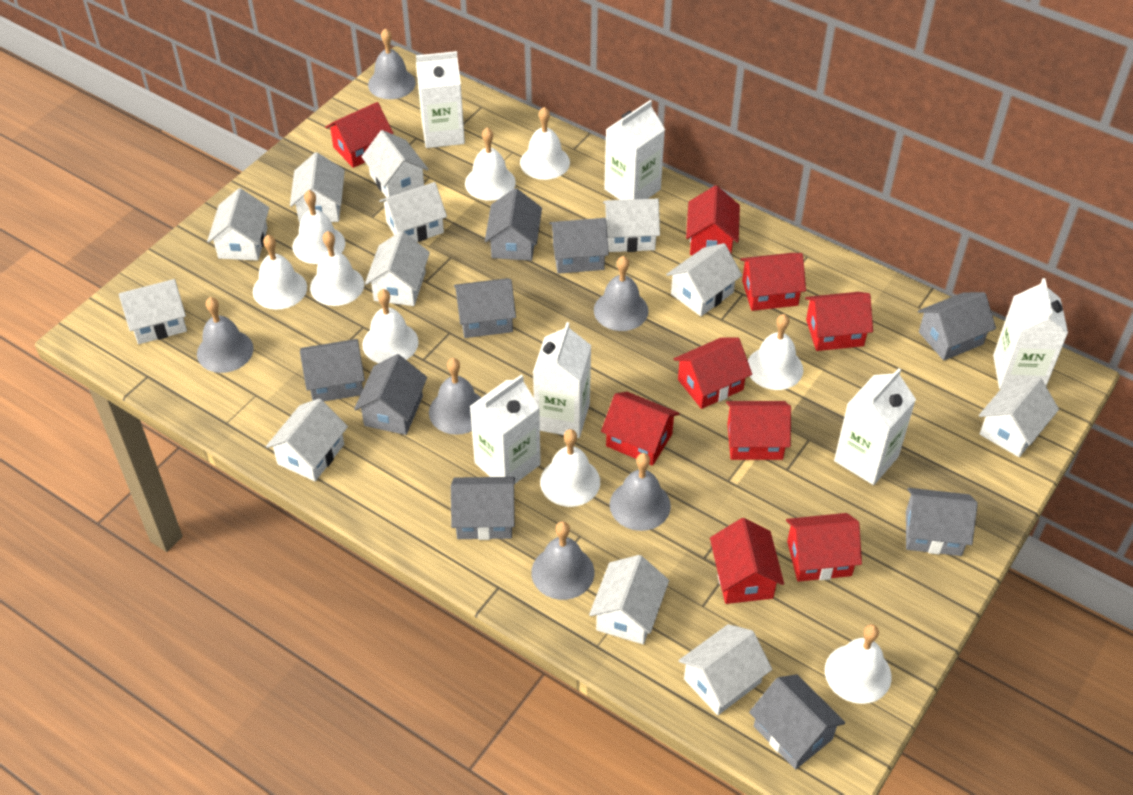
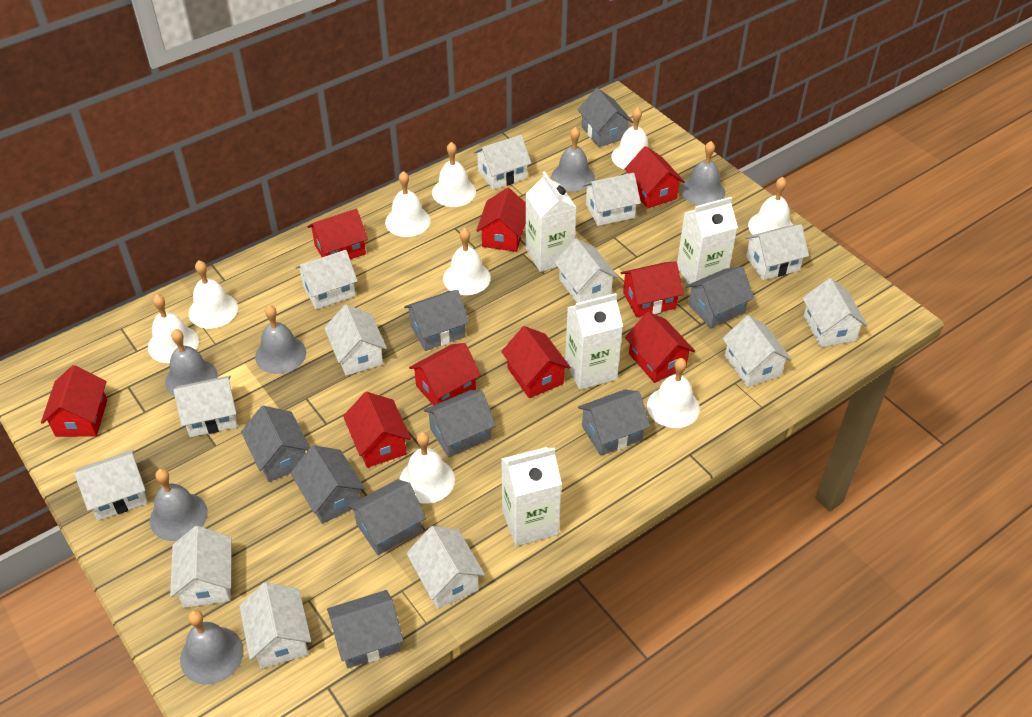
white carton: [416,51,465,148] [470,374,541,484] [533,322,591,438] [604,100,665,200] [834,368,916,485] [993,278,1068,389] = 6 -> [501,447,562,546] [525,171,577,272] [565,293,623,390] [677,197,738,284] = 4
white house: [119,279,187,344] [207,188,269,261] [266,398,348,481] [290,152,345,223] [362,130,429,198] [365,231,430,306] [379,182,447,242] [589,555,669,644] [603,199,660,252] [666,243,742,316] [679,624,772,715] [979,377,1059,457] = 12 -> [74,450,148,521] [170,526,232,608] [174,376,238,437] [239,582,311,669] [295,250,358,309] [324,304,387,376] [406,526,485,609] [473,135,531,190] [554,238,619,303] [583,173,641,226] [722,315,792,387] [745,224,809,280] [802,278,868,347] = 13

